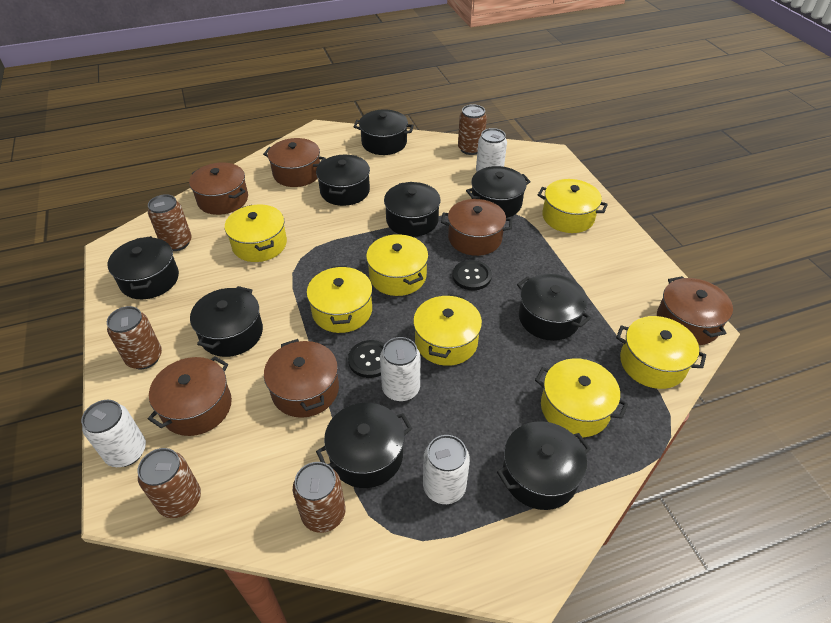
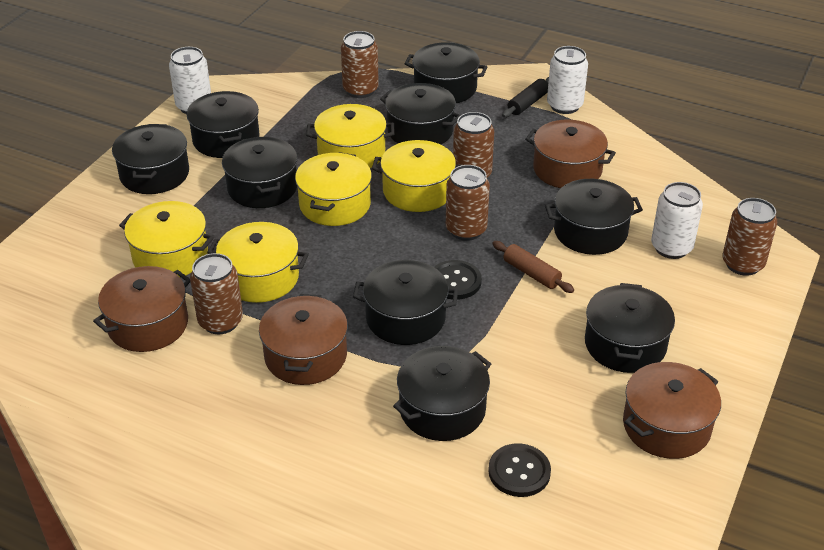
black rolling pin: none = 0 -> [502,77,549,118] = 1
brown pot: [148,356,232,436] [189,163,248,215] [263,138,326,187] [264,339,339,418] [441,199,512,256] [657,276,733,345] = 6 -> [93,266,190,352] [259,294,348,385] [525,120,616,188] [623,362,721,459] = 4
brown rolling pin: none = 0 -> [492,241,574,293] = 1
white can: [81,400,146,467] [380,337,421,402] [423,435,470,504] [476,128,507,171] = 4 -> [169,47,211,114] [547,46,588,114] [651,182,703,259] = 3
yellow pot: [225,205,287,262] [307,265,372,333] [366,234,428,296] [413,294,482,366] [535,358,628,437] [538,179,608,233] [616,316,706,389] = 7 -> [119,201,214,277] [207,222,309,303] [295,152,372,226] [306,104,395,168] [372,140,461,212] = 5

